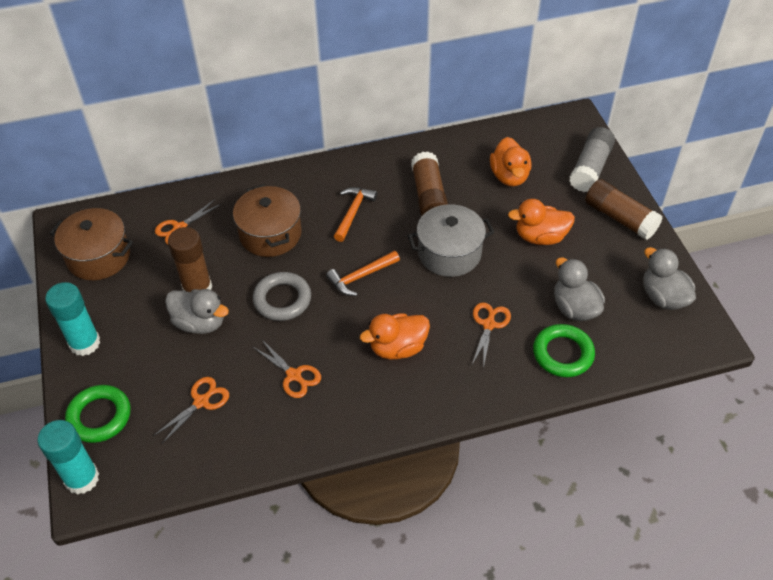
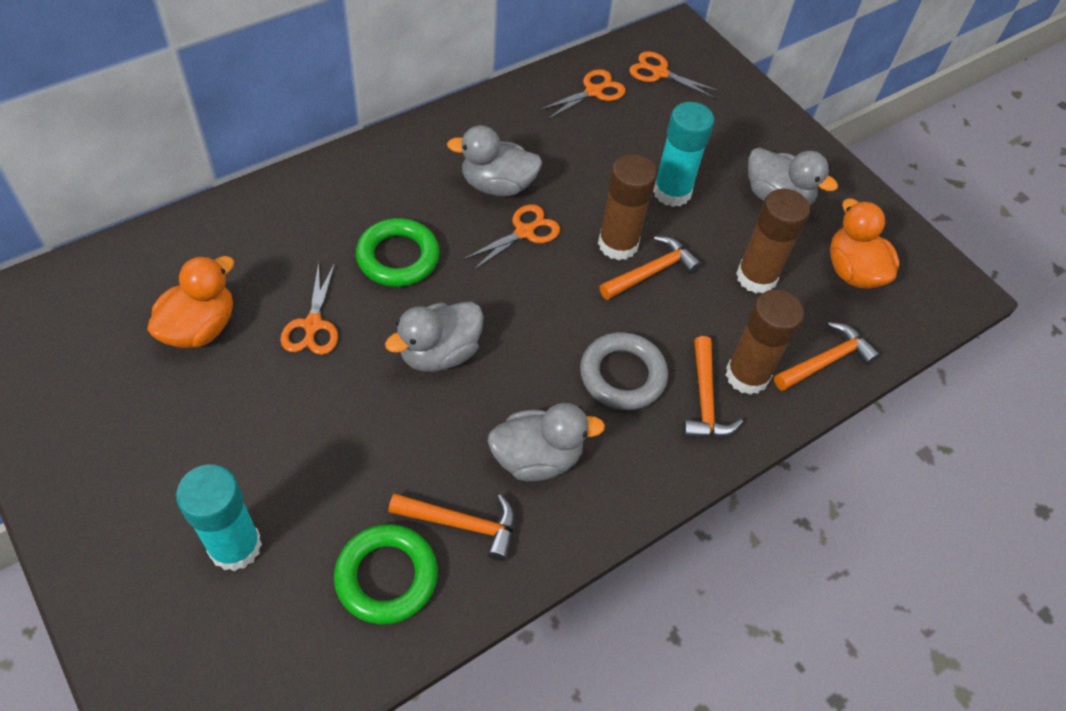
brown pot: [49,208,133,280] [233,184,302,257] = 2 -> none = 0
grey duck: [165,289,229,334] [554,257,605,321] [643,247,696,310] = 3 -> [385,302,484,372] [447,125,542,196] [487,403,605,481] [748,147,838,206] = 4
grey glue stick: [569,127,615,192] = 1 -> none = 0
grey pot: [407,204,494,277] = 1 -> none = 0
orange duck: [360,313,430,360] [490,137,531,186] [508,199,575,245] = 3 -> [147,256,234,348] [830,198,900,289] = 2
orange hammer: [326,251,400,296] [334,187,377,242] = 2 -> [388,494,515,561] [599,236,702,300] [682,336,743,438] [774,322,880,391] = 4

